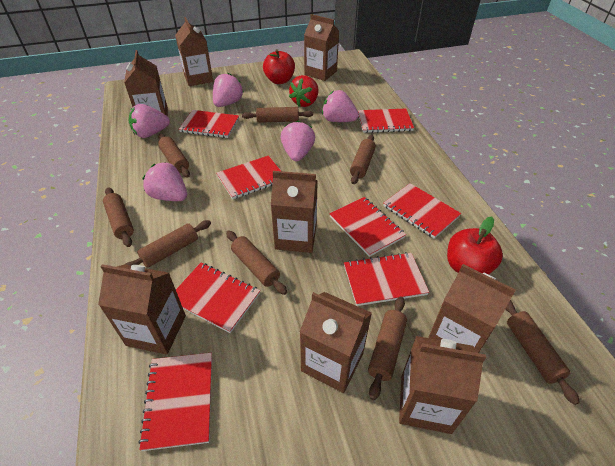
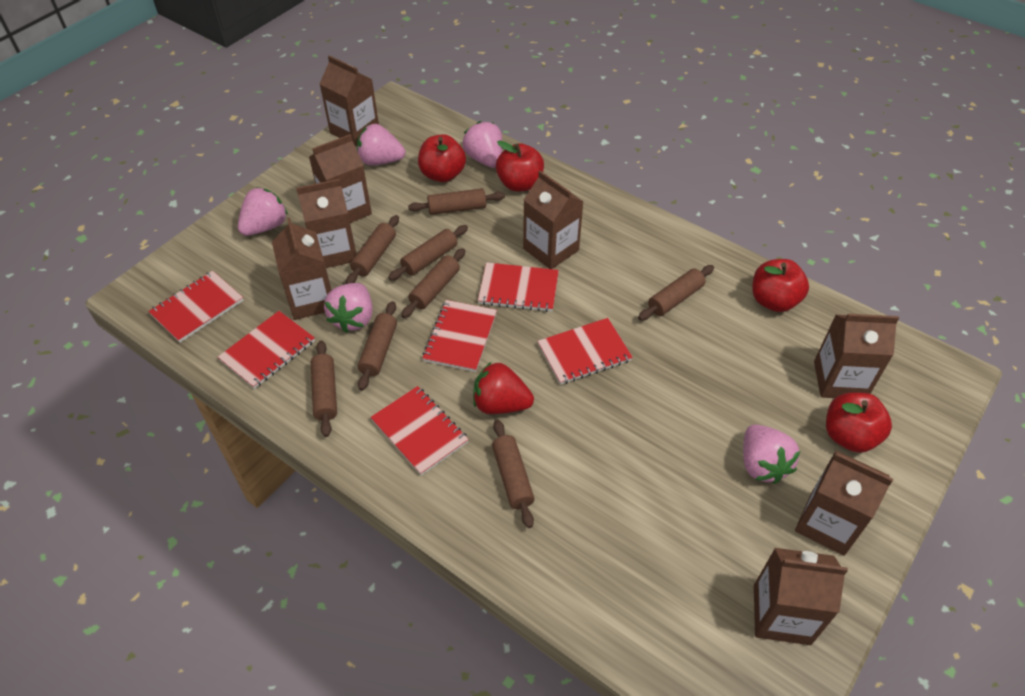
red apple: [263,49,295,84] [447,217,503,275] = 2 -> [418,134,466,182] [496,140,544,192] [752,259,809,312] [826,392,892,453] = 4
red notebook: [138,353,212,451] [176,262,260,333] [179,110,239,138] [216,155,281,199] [329,197,406,257] [344,252,429,306] [358,109,414,133] [383,183,461,239] = 8 -> [148,271,244,343] [218,311,315,389] [370,386,469,475] [423,300,497,372] [478,262,559,312] [538,318,633,385] = 6

